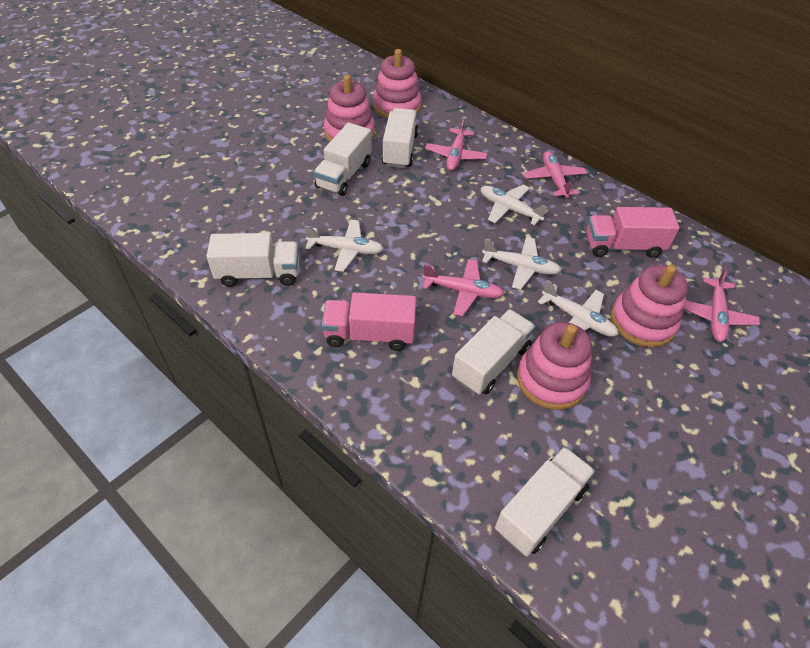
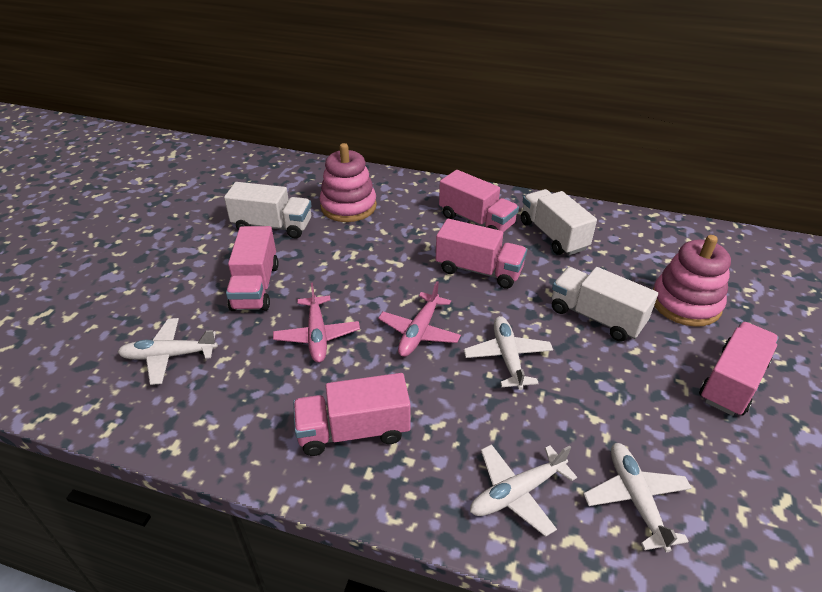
pink plane: [422,259,504,316] [425,117,488,171] [524,151,587,198] [684,268,760,342] = 4 -> [273,283,360,363] [378,281,461,357] = 2
pink stacking toy: [324,75,375,142] [373,49,421,119] [517,322,592,410] [611,265,688,347] = 4 -> [320,143,377,222] [653,235,731,327] = 2
pink truck: [322,292,416,351] [586,207,679,258] = 2 -> [226,226,279,311] [293,373,411,456] [436,219,527,289] [439,170,519,233] [699,322,779,416] = 5
white truck: [207,233,299,287] [314,122,372,196] [382,108,419,168] [452,309,536,394] [495,447,595,556] = 5 -> [224,182,312,238] [521,189,597,255] [552,267,658,342] = 3

